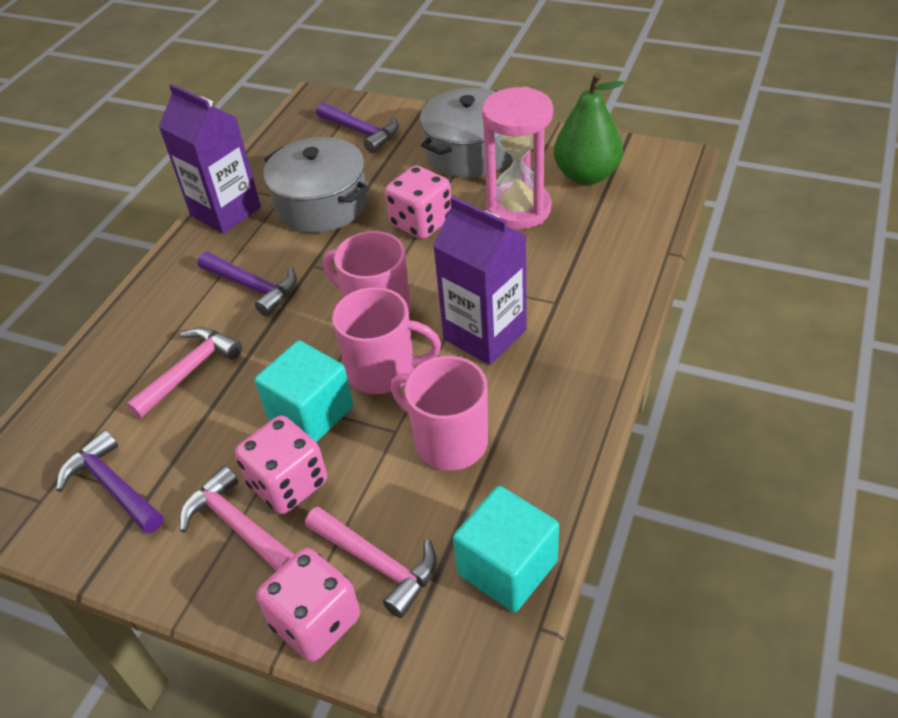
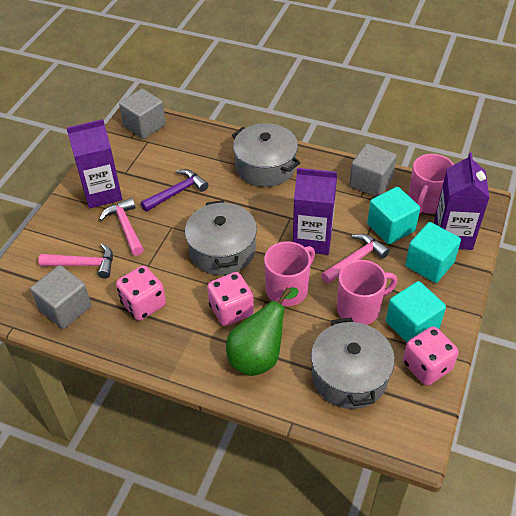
grey cube: none = 0 -> [30,265,91,329] [119,89,166,139] [349,144,397,197] = 3
grey pot: [263,137,369,233] [420,88,512,178] = 2 -> [185,200,257,275] [232,123,300,187] [311,318,395,409] = 3
pink hourglass: [482,86,553,229] = 1 -> none = 0
purple carton: [158,84,261,234] [433,196,527,365] = 2 -> [66,119,122,209] [293,168,337,255] [434,153,490,250] = 3
purple hammer: [56,430,164,534] [198,252,297,317] [316,102,399,153] = 3 -> [141,169,208,212] = 1
turquoise cube: [255,340,353,442] [453,486,559,612] = 2 -> [367,187,420,244] [386,281,446,343] [405,222,461,283] = 3

